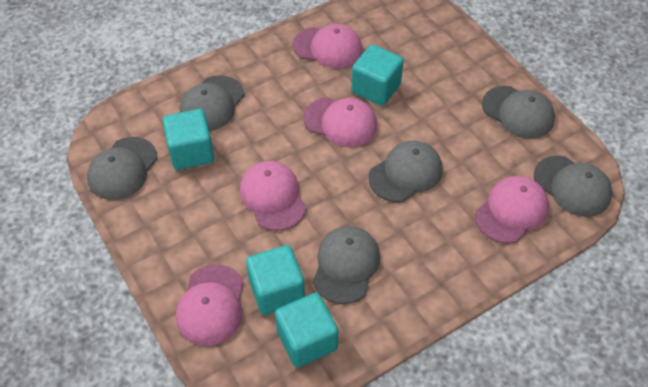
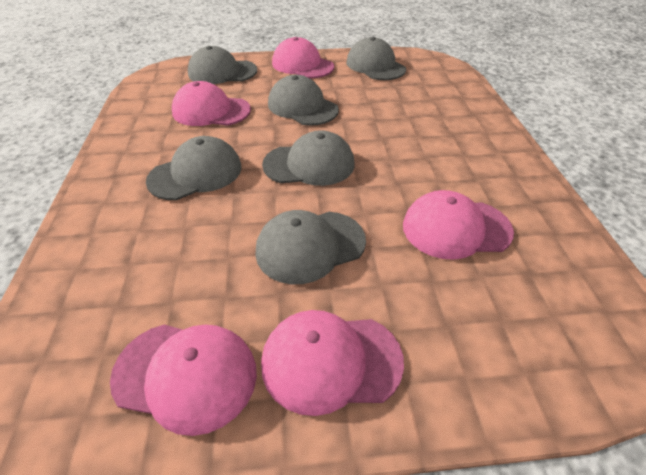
turquoise cube: [163,109,214,170] [246,245,305,315] [275,293,338,368] [351,45,404,106] = 4 -> none = 0

